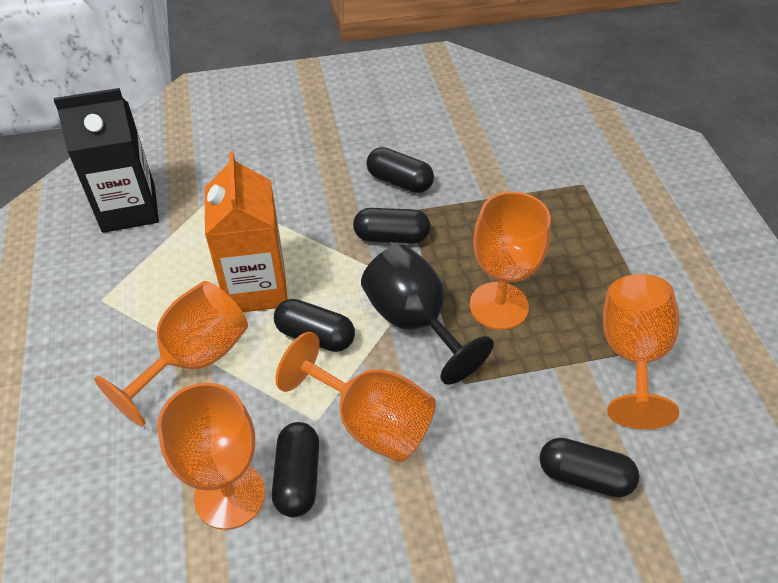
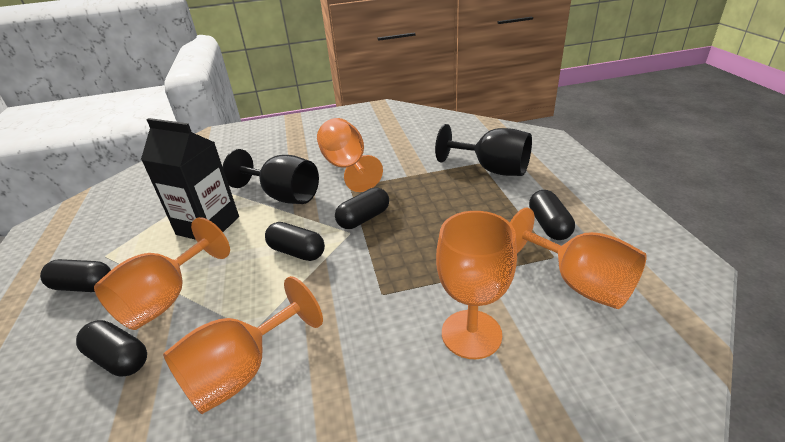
black goblet: [361,245,494,385] = 1 -> [223,149,319,204] [435,124,532,176] = 2
orange carton: [204,151,288,312] = 1 -> none = 0

